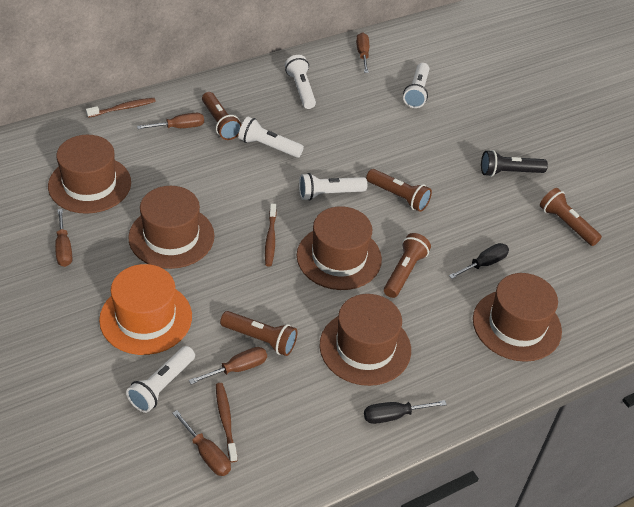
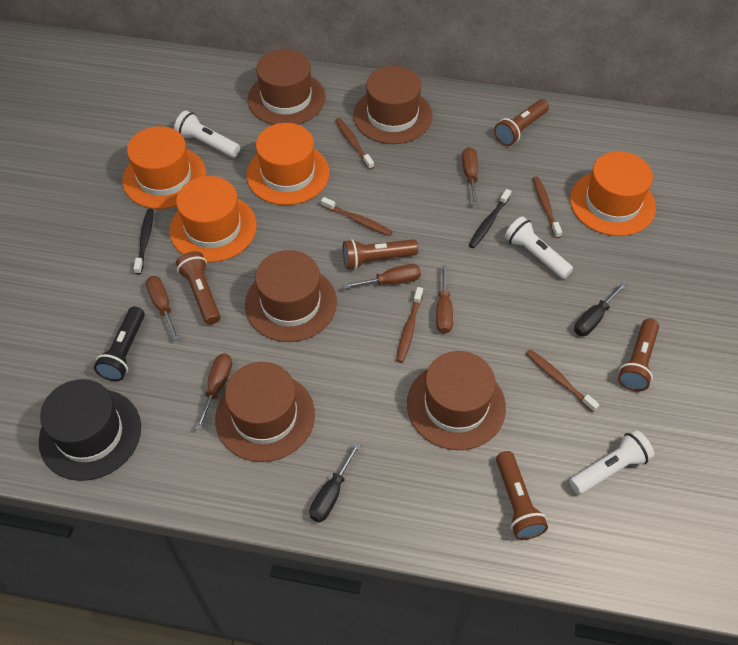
black hat: none = 0 -> [39,379,141,481] = 1
black toothbrush: none = 0 -> [133,208,154,275] [469,189,511,248] = 2
brown toothbrush: [86,98,156,118] [216,383,238,462] [265,204,277,267] = 3 -> [321,197,393,236] [335,118,374,170] [396,287,423,363] [526,349,599,412] [533,176,562,238] = 5
orange hat: [99,264,192,355] = 1 -> [122,126,206,209] [170,176,257,262] [246,123,330,205] [570,152,656,236] = 4
white flashlight: [126,346,195,413] [238,117,304,158] [285,55,316,109] [299,173,367,201] [403,63,429,108] = 5 -> [174,111,240,157] [505,216,573,279] [569,430,654,494] = 3

